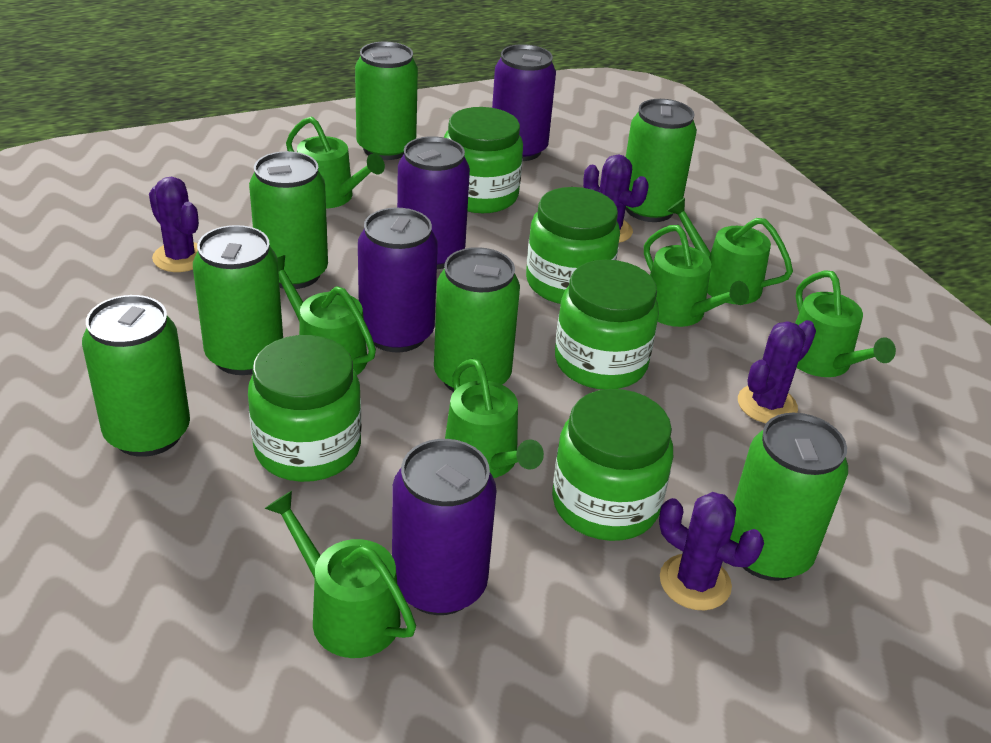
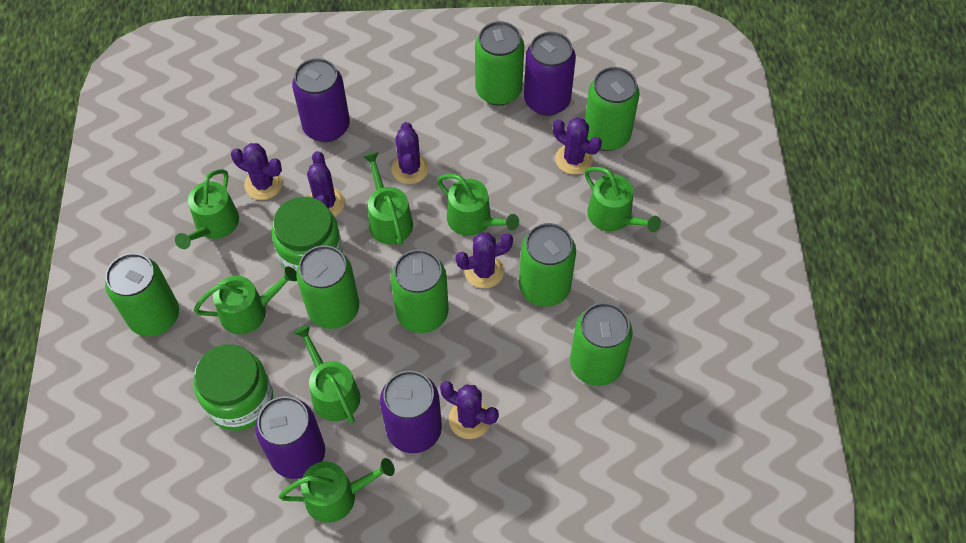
green jar: [248,335,361,482] [444,107,523,213] [526,187,620,304] [552,389,673,541] [555,260,659,390] = 5 -> [194,344,273,431] [272,197,343,272] = 2
purple cactus: [149,177,199,272] [583,154,649,243] [659,492,764,610] [738,320,816,423] = 4 -> [231,143,282,200] [307,151,345,217] [391,122,429,184] [440,381,499,439] [456,233,513,288] [553,117,602,175] = 6

